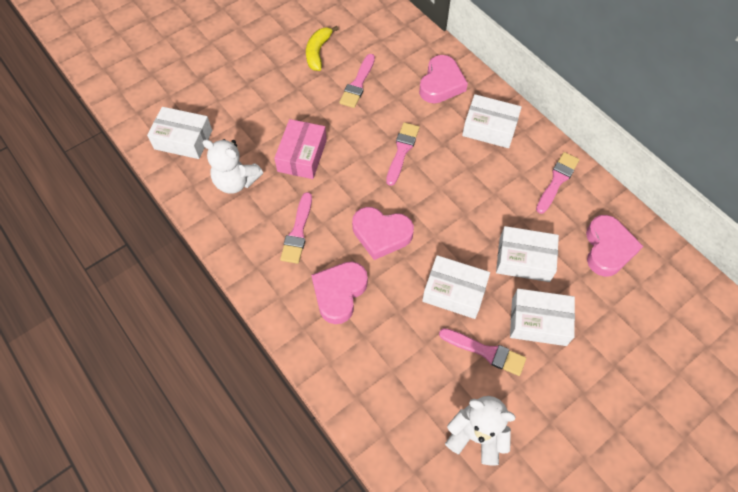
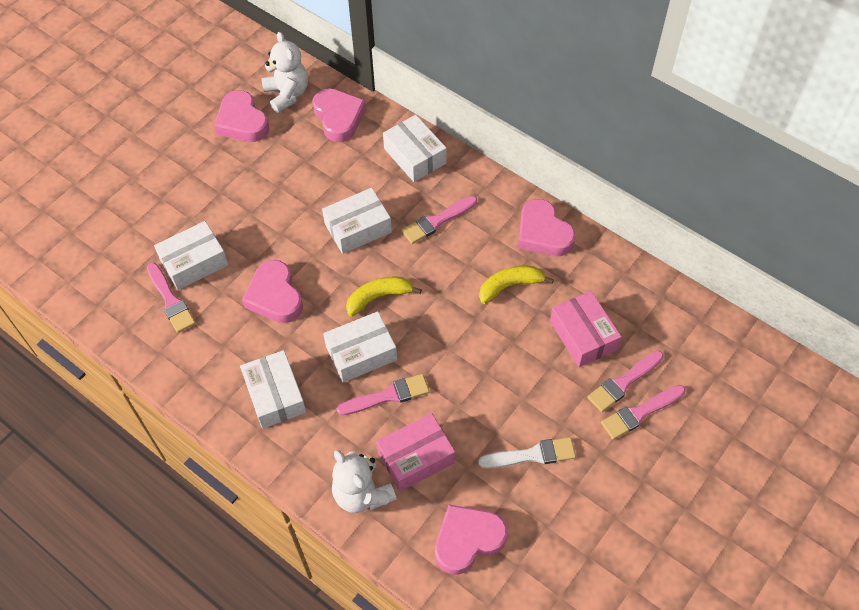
pink box: [274,119,327,179] = 1 -> [376,413,455,491] [550,291,622,367] = 2
pink heart: [311,261,368,324] [352,207,414,260] [419,55,468,103] [586,215,643,277] = 4 -> [214,90,269,142] [242,260,303,323] [312,88,366,142] [435,505,507,575] [518,199,575,256] = 5
white brush: none = 0 -> [478,437,576,469] = 1
yellow banana: [306,26,338,71] = 1 -> [346,276,422,317] [479,266,554,304] = 2

